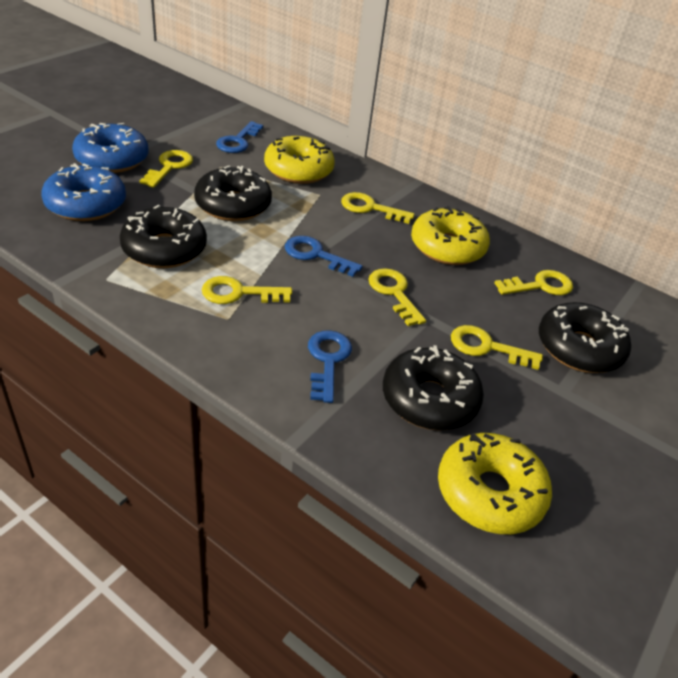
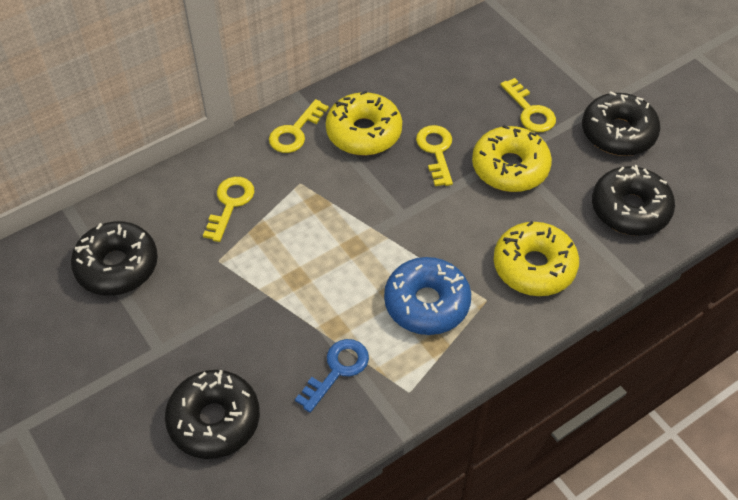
blue donut: [42,163,126,221] [72,123,148,173] = 2 -> [384,257,471,335] = 1
blue key: [216,121,263,153] [285,236,363,277] [308,330,352,403] = 3 -> [295,339,369,413] = 1
yellow key: [139,150,193,188] [202,276,292,304] [341,192,415,224] [368,268,426,326] [451,325,543,370] [494,270,573,295] = 6 -> [203,177,254,242] [269,99,329,153] [416,125,453,186] [501,78,556,132] = 4

